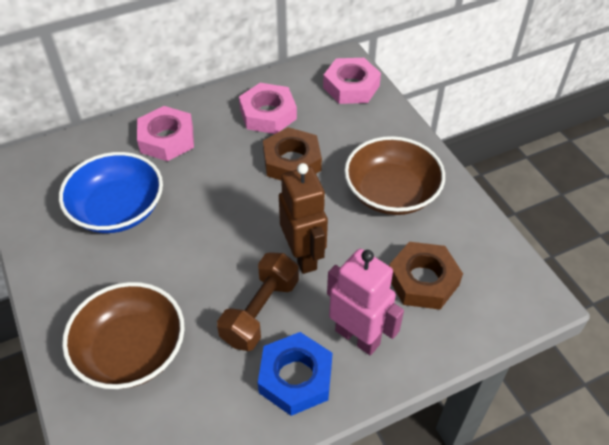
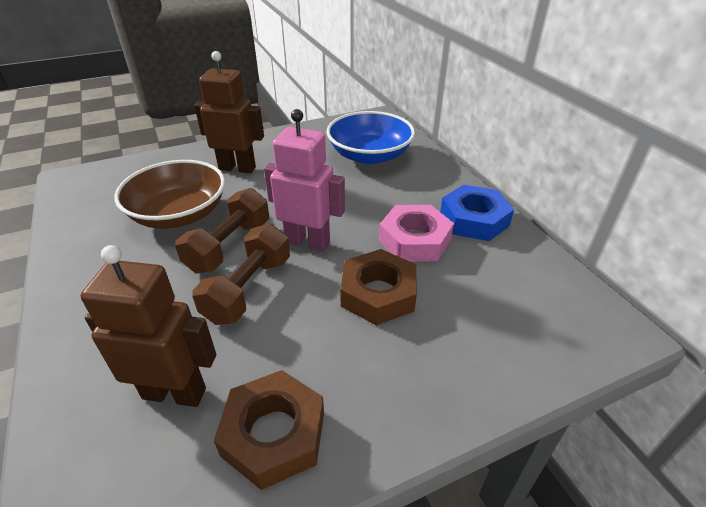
brown bowl: [62,282,185,389] [344,136,445,215] = 2 -> [114,160,225,229] = 1
brown dumbbell: [217,252,299,351] = 1 -> [175,188,269,274] [192,224,290,325] = 2
brown robot: [279,163,328,274] = 1 -> [81,245,216,407] [194,51,264,173] = 2
pink nut: [137,106,194,161] [239,83,297,134] [323,58,381,104] = 3 -> [379,205,454,261] = 1

